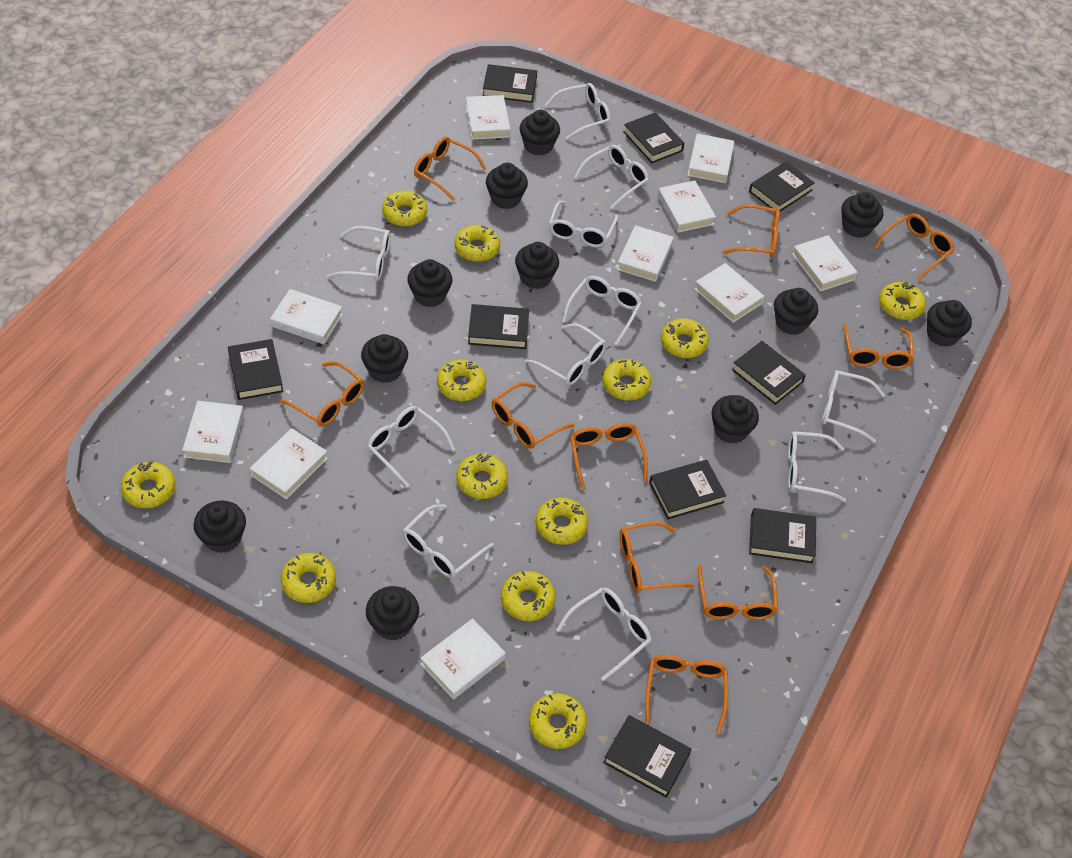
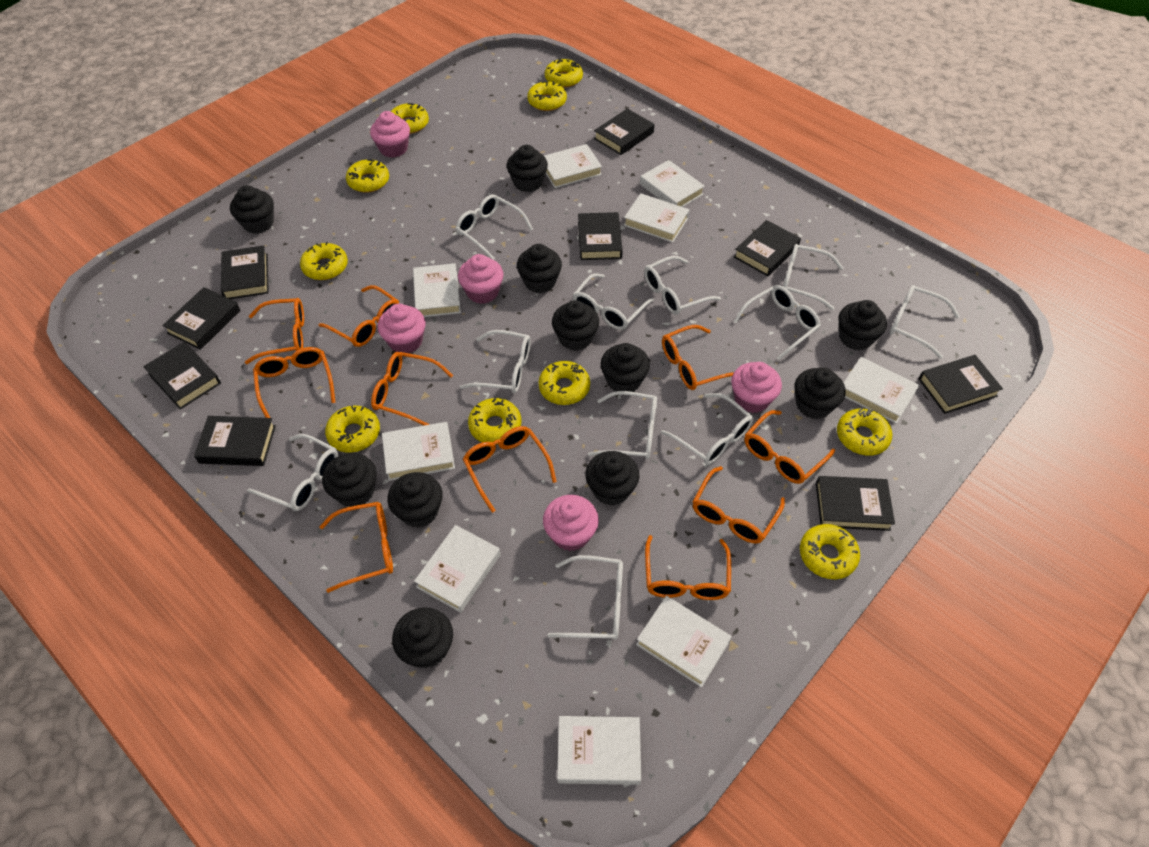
pink cupcake: none = 0 -> [370,111,410,158] [378,304,426,353] [458,254,504,304] [543,495,599,551] [731,362,782,413] = 5
white book: [182,401,244,463] [250,428,328,499] [270,289,343,344] [420,618,506,700] [466,95,511,140] [617,225,674,282] [658,181,716,233] [687,134,734,183] [694,263,765,323] [792,235,857,292] = 10 -> [382,422,455,481] [413,263,461,317] [414,525,500,613] [544,144,602,188] [557,716,641,785] [624,193,690,243] [636,596,732,687] [640,160,705,207] [844,357,919,424] = 9
yellow donut: [121,462,175,508] [281,553,336,603] [382,191,427,226] [437,359,486,401] [455,225,500,262] [456,454,508,499] [501,571,556,621] [529,693,587,749] [536,498,588,545] [602,359,651,400] [661,318,709,358] [879,282,926,320] = 12 -> [300,242,348,280] [325,405,380,453] [346,159,389,193] [391,103,429,134] [468,398,521,445] [527,81,567,111] [539,361,590,405] [545,58,583,88] [800,524,860,579] [837,408,892,456] = 10

